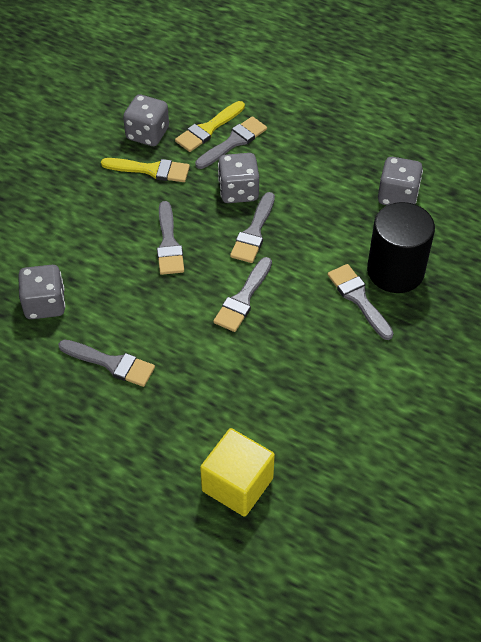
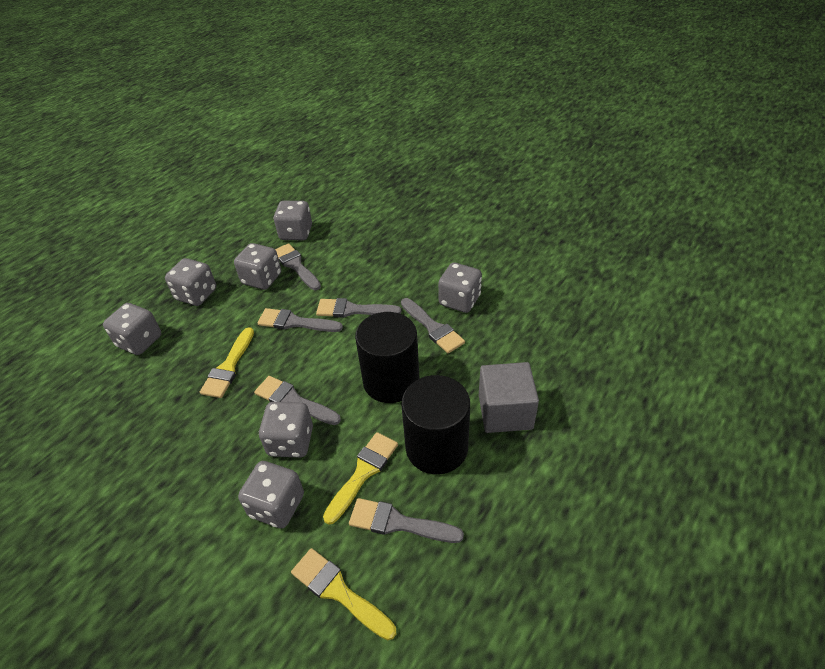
black cylinder: [367,202,435,293] = 1 -> [355,312,419,403] [401,375,470,474] = 2
grey cube: none = 0 -> [479,362,539,433] = 1
grey dice: [18,265,65,319] [123,94,169,146] [218,153,259,203] [378,157,423,205] = 4 -> [103,303,161,355] [165,258,216,306] [234,243,281,290] [238,461,304,528] [259,402,313,458] [274,201,312,240] [438,263,482,313] = 7
yellow brush: [101,158,190,182] [175,101,245,152] = 2 -> [200,327,254,398] [291,548,396,640] [323,432,398,525] = 3
yellow cube: [200,428,275,517] = 1 -> none = 0

